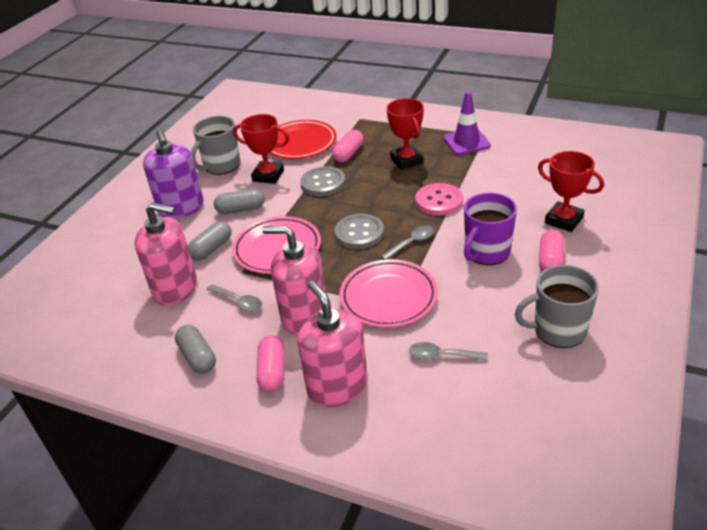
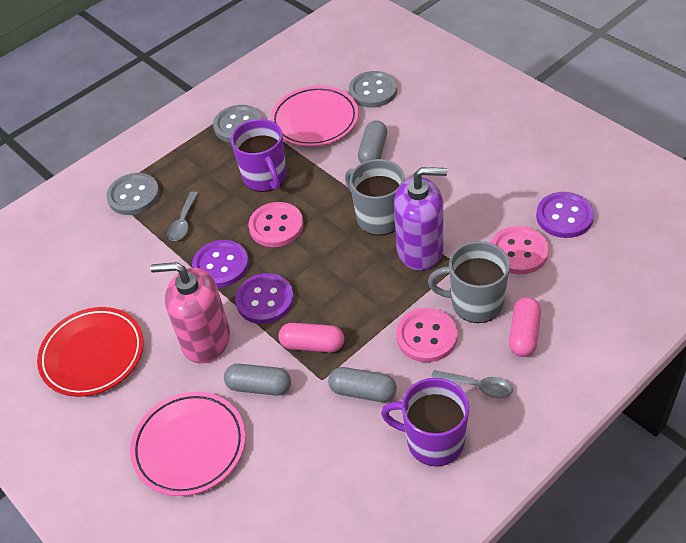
grey button: [300,166,345,196] [335,214,384,249] = 2 -> [106,173,160,215] [213,105,262,143] [349,71,397,108] = 3
grey spoon: [207,284,262,312] [381,225,435,260] [409,342,488,361] = 3 -> [167,191,198,241] [431,370,513,399] = 2
pink button: [415,183,463,216] = 1 -> [249,202,303,247] [396,308,457,362] [491,226,549,274] = 3
pink capsule: [257,335,284,392] [332,130,364,162] [539,229,564,271] = 3 -> [278,323,344,353] [509,297,541,357] = 2
pink soap dispenser: [135,202,197,305] [262,226,326,335] [298,280,368,407] = 3 -> [150,262,230,364] = 1
purple button: none = 0 -> [192,240,249,288] [235,273,294,324] [536,192,594,238] = 3
purple mug: [464,193,517,265] = 1 -> [231,119,287,192] [381,378,469,466] = 2
purple traffic cone: [443,91,491,155] = 1 -> none = 0
red trophy: [233,114,289,184] [386,98,424,170] [538,151,604,232] = 3 -> none = 0

